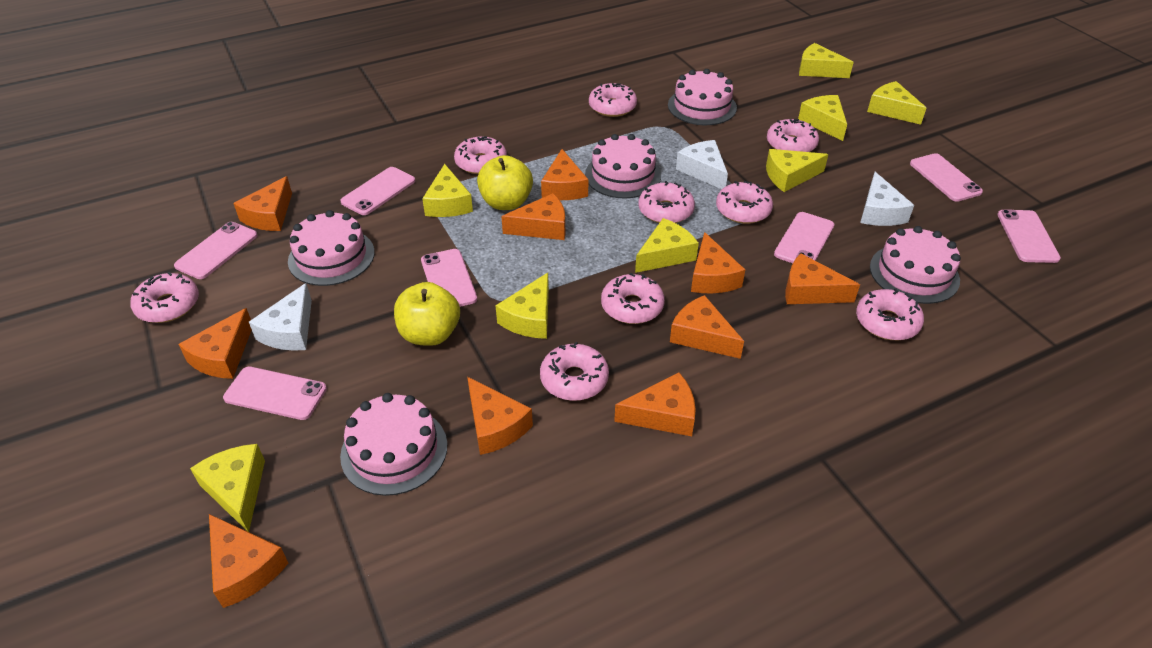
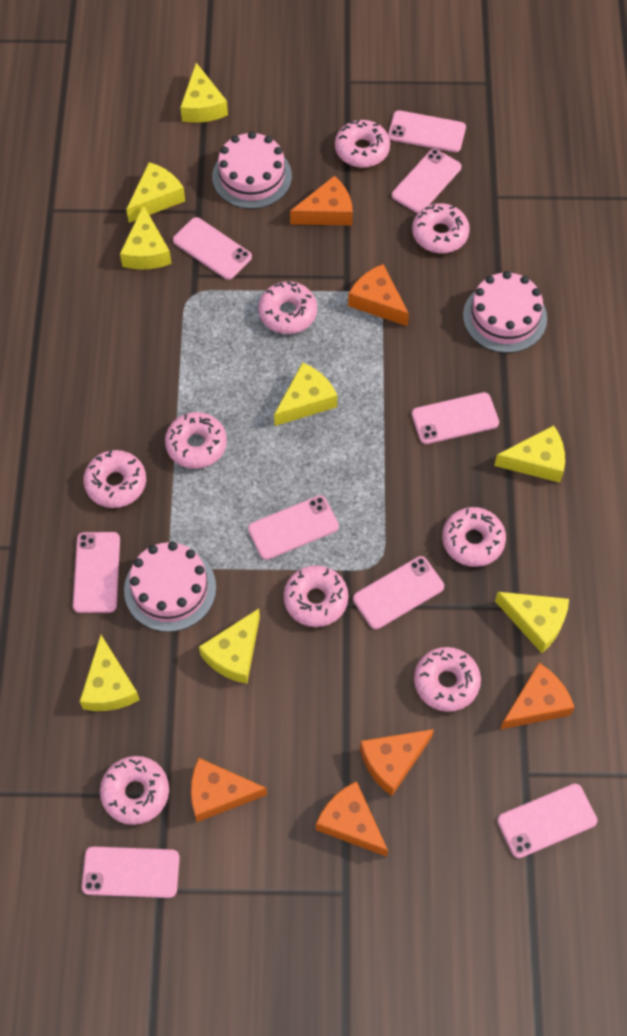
orange cheese: [179,308,252,379] [209,514,288,608] [233,176,292,231] [467,377,533,455] [501,193,565,240] [541,149,588,200] [614,372,696,436] [670,295,744,359] [691,232,745,293] [785,254,860,304] = 10 -> [191,758,267,822] [290,176,353,225] [316,781,388,857] [348,264,409,326] [360,729,434,796] [500,663,575,730] = 6
pink cake: [288,210,375,286] [340,393,447,496] [585,134,661,198] [668,69,737,125] [870,226,961,304] = 5 -> [124,542,216,632] [212,131,292,209] [463,271,547,353] = 3
pink phone: [174,222,258,279] [223,367,327,420] [340,167,415,215] [421,249,477,307] [774,212,834,263] [910,153,983,202] [997,209,1061,263] = 7 -> [73,532,120,613] [82,847,180,898] [173,217,252,280] [248,495,339,560] [353,556,444,629] [388,110,466,152] [392,149,461,213] [412,392,499,444] [497,784,597,858] = 9
white cheese: [249,283,312,351] [676,140,728,189] [860,172,914,226] = 3 -> none = 0
yellow apple: [394,282,460,346] [477,155,533,210] = 2 -> none = 0

